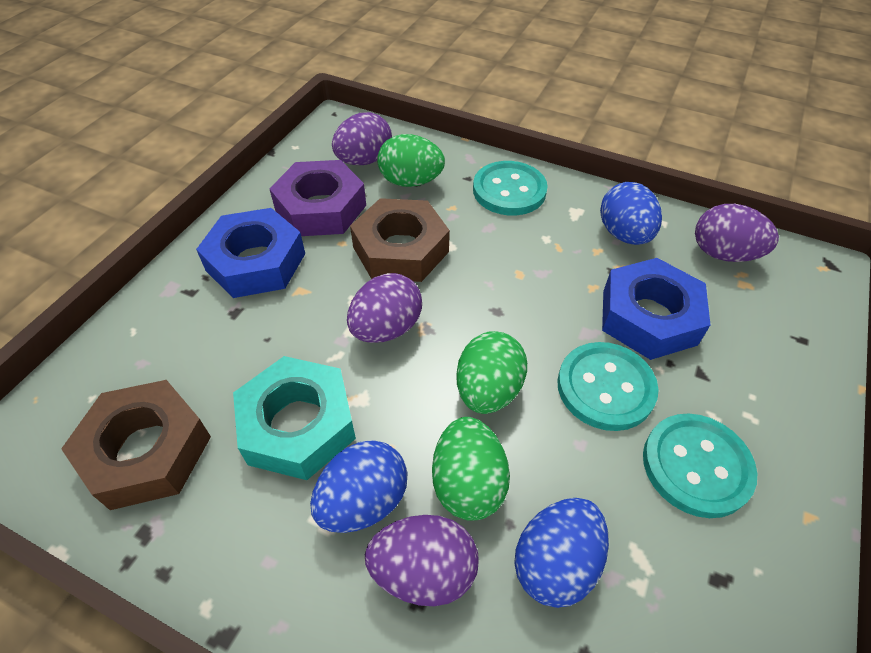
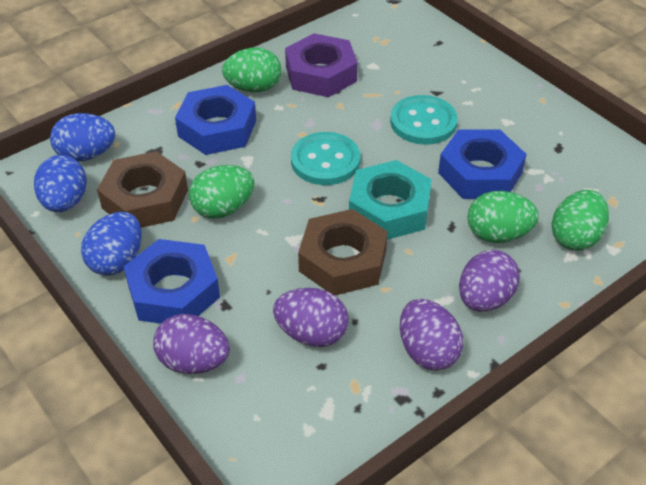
blue nut: [196,208,305,298] [602,258,710,360] = 2 -> [123,239,220,324] [175,85,256,155] [438,130,527,199] = 3
green egg: [377,134,445,187] [432,417,510,521] [456,331,527,414] = 3 -> [189,165,254,219] [222,48,281,92] [467,191,539,243] [552,190,609,251] = 4
turquoise button: [473,161,548,215] [557,342,659,431] [643,414,757,518] = 3 -> [291,132,360,185] [390,95,458,145] = 2

